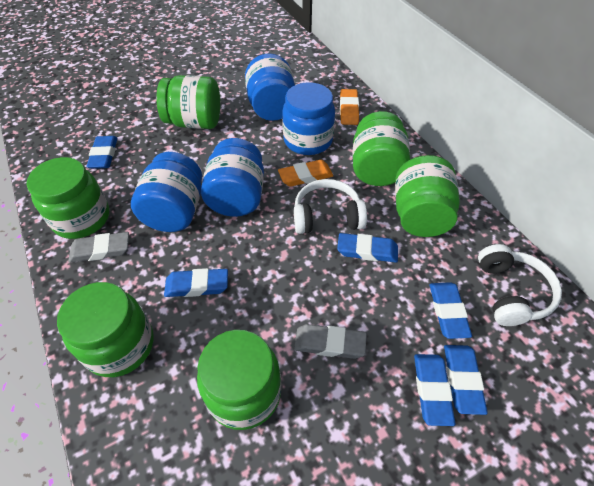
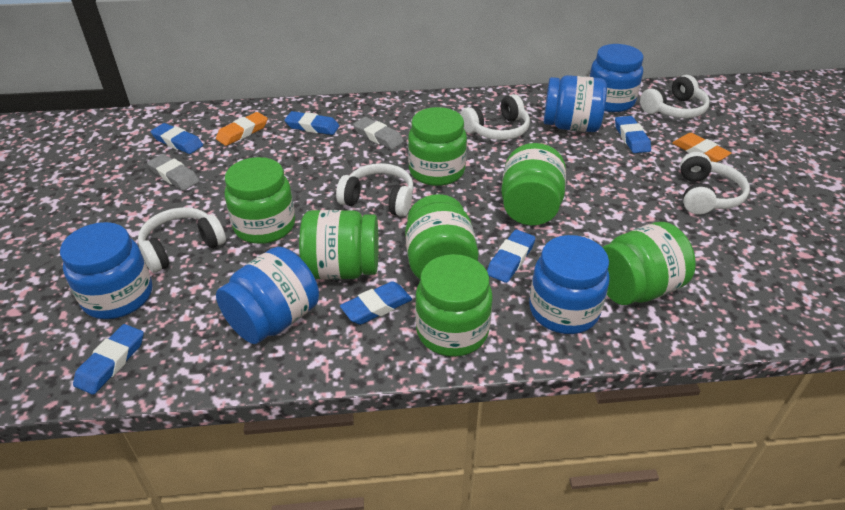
blue jar: [131,152,202,232] [201,138,264,217] [245,53,295,121] [282,82,335,155] = 4 -> [60,222,152,319] [216,247,319,344] [529,235,610,334] [544,75,607,132] [589,44,643,112] = 5
green jar: [27,157,109,239] [57,282,154,377] [156,75,220,129] [197,330,281,430] [353,111,410,186] [395,155,460,237] = 6 -> [225,157,295,244] [299,210,379,280] [405,194,478,279] [408,107,467,186] [415,254,492,357] [501,143,566,225] [602,222,696,305] = 7
white headphones: [294,179,367,234] [478,244,562,326] = 2 -> [138,207,226,273] [336,163,414,217] [461,94,530,140] [640,75,710,118] [680,152,750,214] = 5

